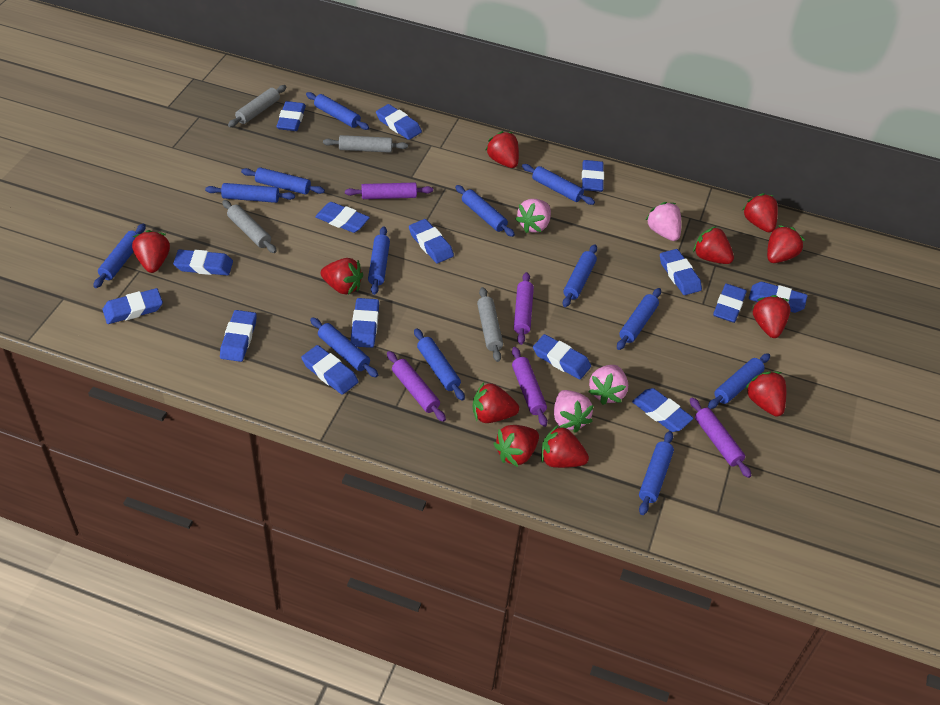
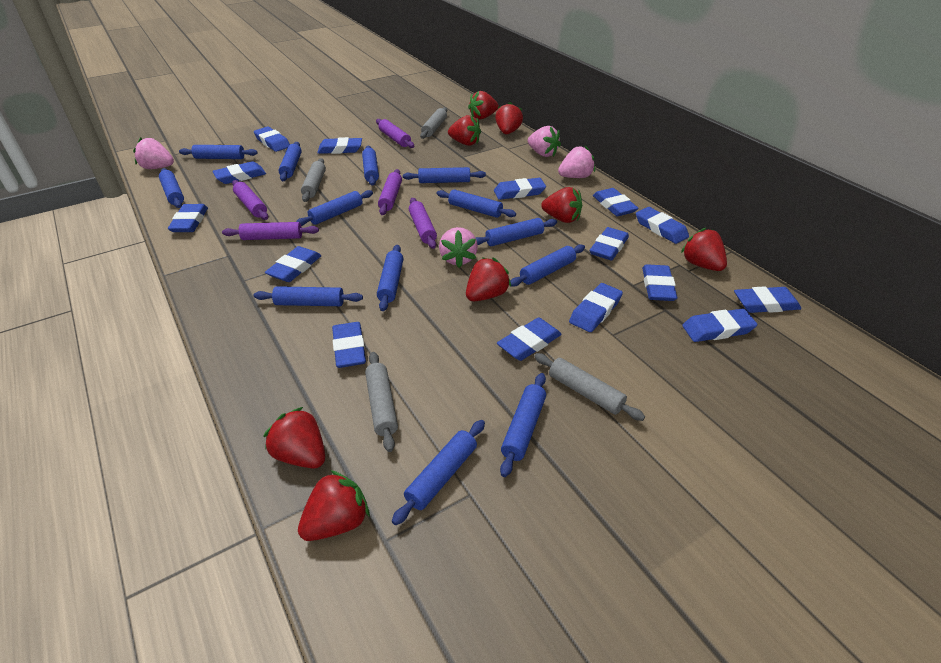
red strawberry: [132,230,170,273] [321,258,363,295] [473,382,519,423] [485,131,519,168] [493,425,539,467] [541,425,589,468] [693,226,734,264] [742,193,778,233] [745,371,786,417] [753,295,791,338] [767,225,805,263] = 11 -> [263,407,325,469] [298,470,370,541] [448,115,481,146] [466,257,511,301] [468,91,499,119] [495,102,523,134] [541,187,582,223] [681,228,727,271] = 8

